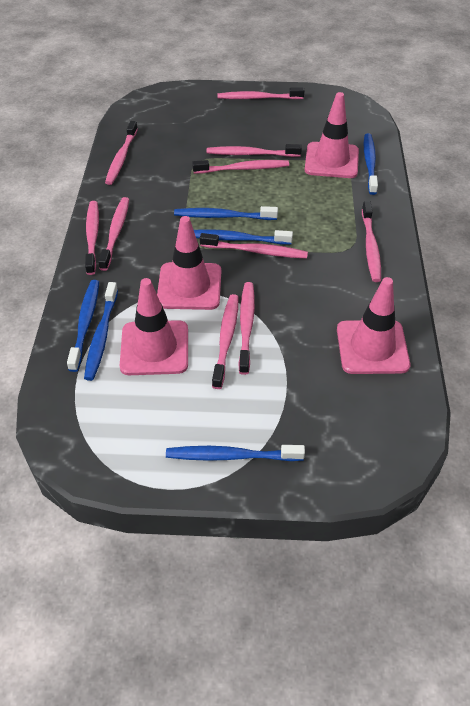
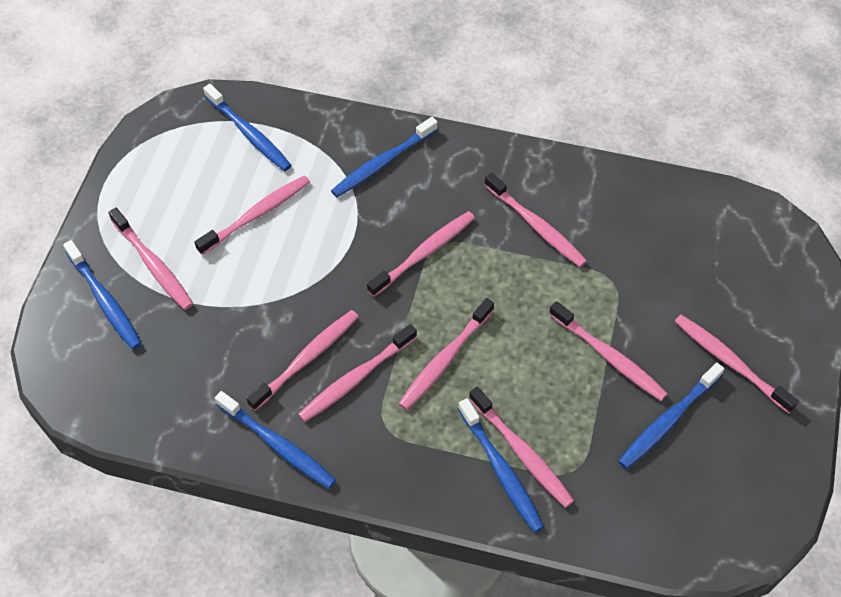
pink traffic cone: [120,278,188,375] [157,216,221,310] [305,92,359,178] [337,277,410,374] = 4 -> none = 0

